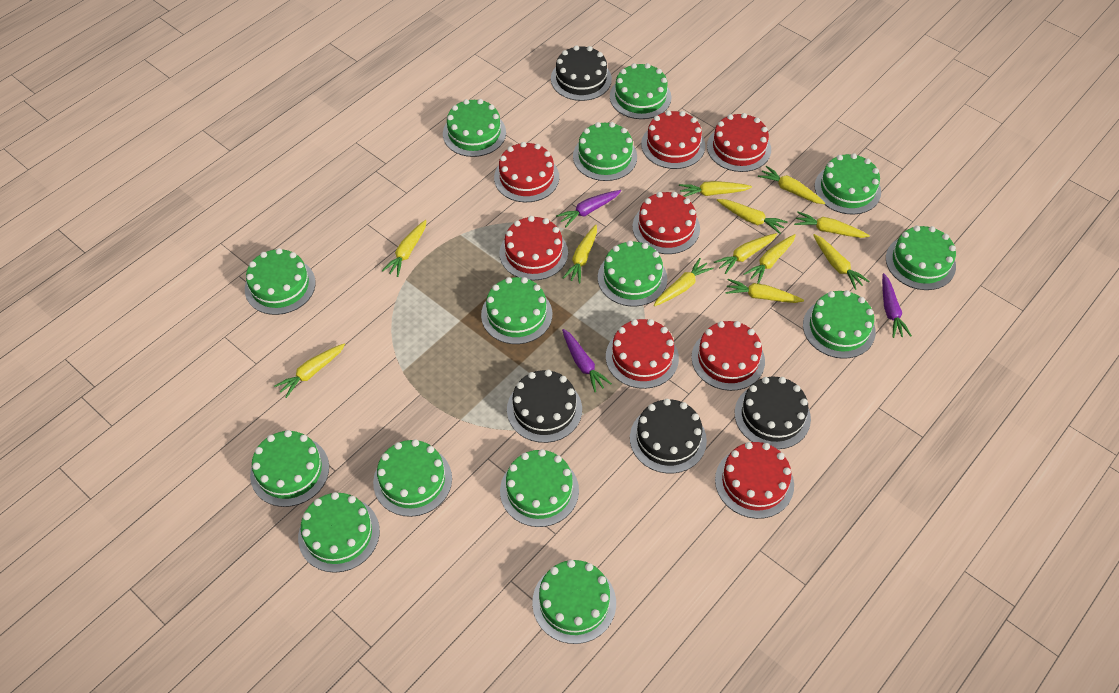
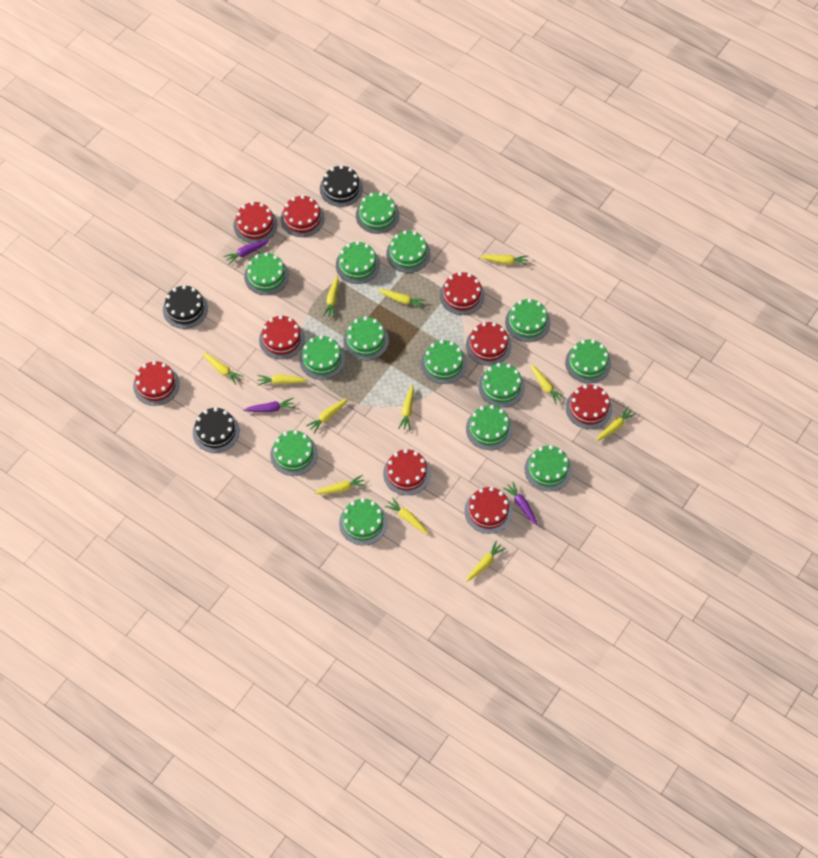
black cake: [507,370,582,443] [551,45,612,101] [630,399,707,473] [735,377,811,449] = 4 -> [163,285,208,329] [193,407,240,453] [320,165,363,207] = 3
red cake: [494,142,559,202] [500,216,568,281] [606,319,679,389] [633,192,700,254] [641,110,705,169] [691,321,765,391] [707,113,771,172] [715,442,794,519] = 8 -> [133,361,180,406] [234,202,277,243] [259,315,305,359] [281,195,324,237] [383,449,431,495] [440,272,485,315] [465,487,513,534] [466,322,512,366] [566,384,612,429] = 9

